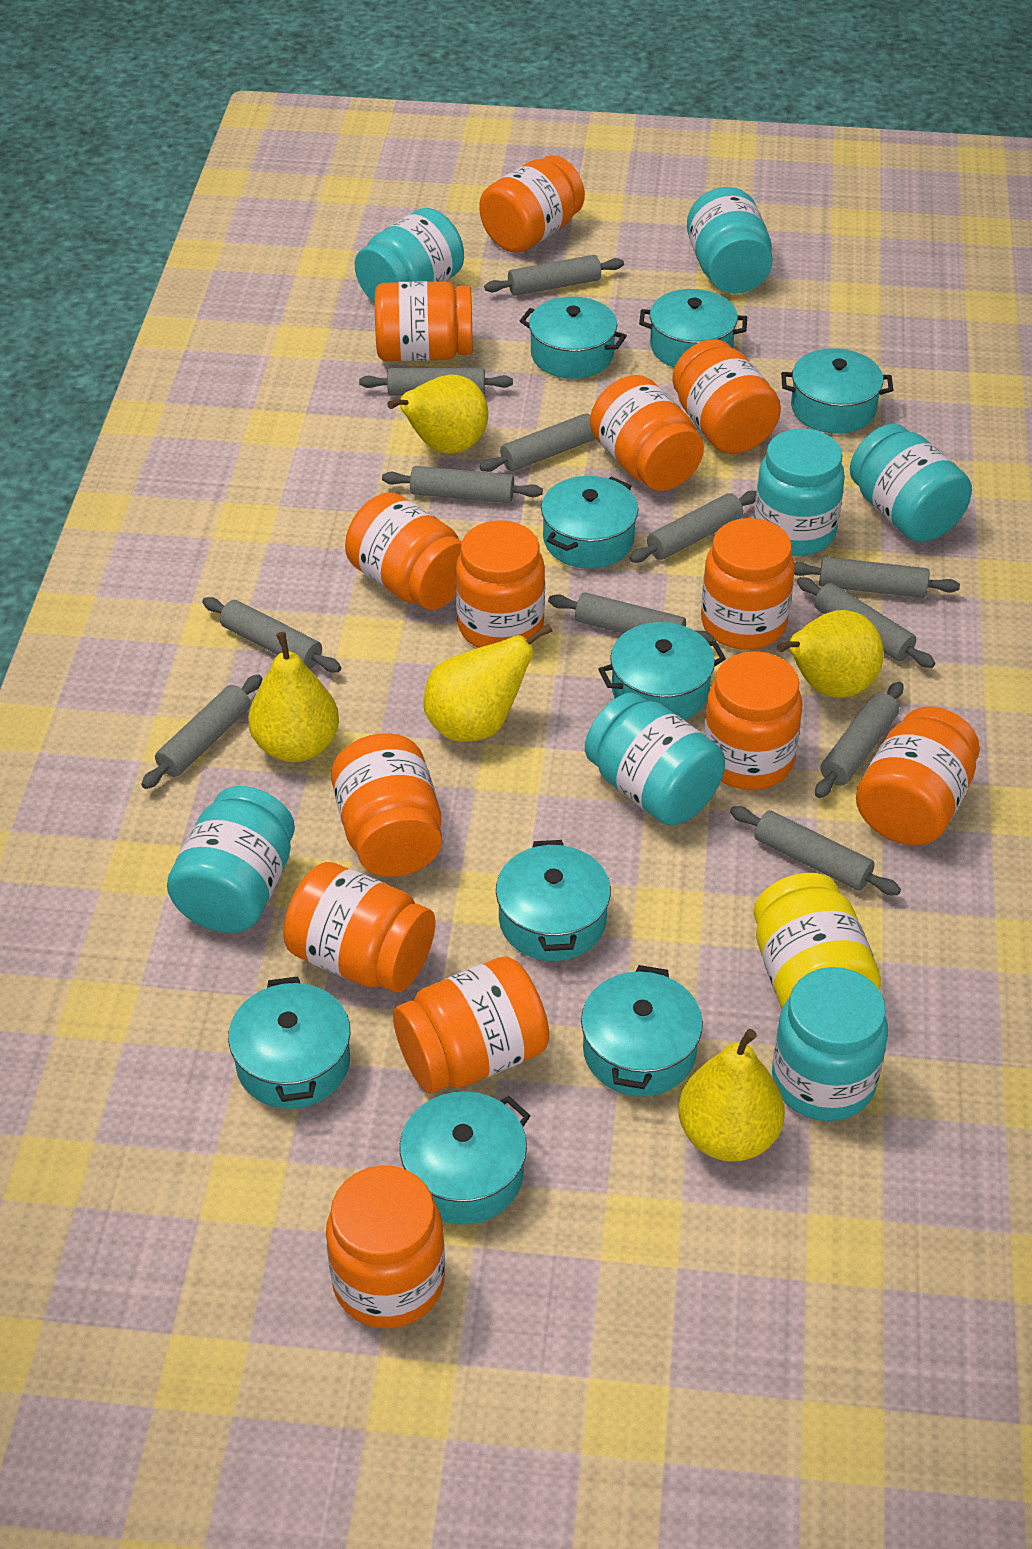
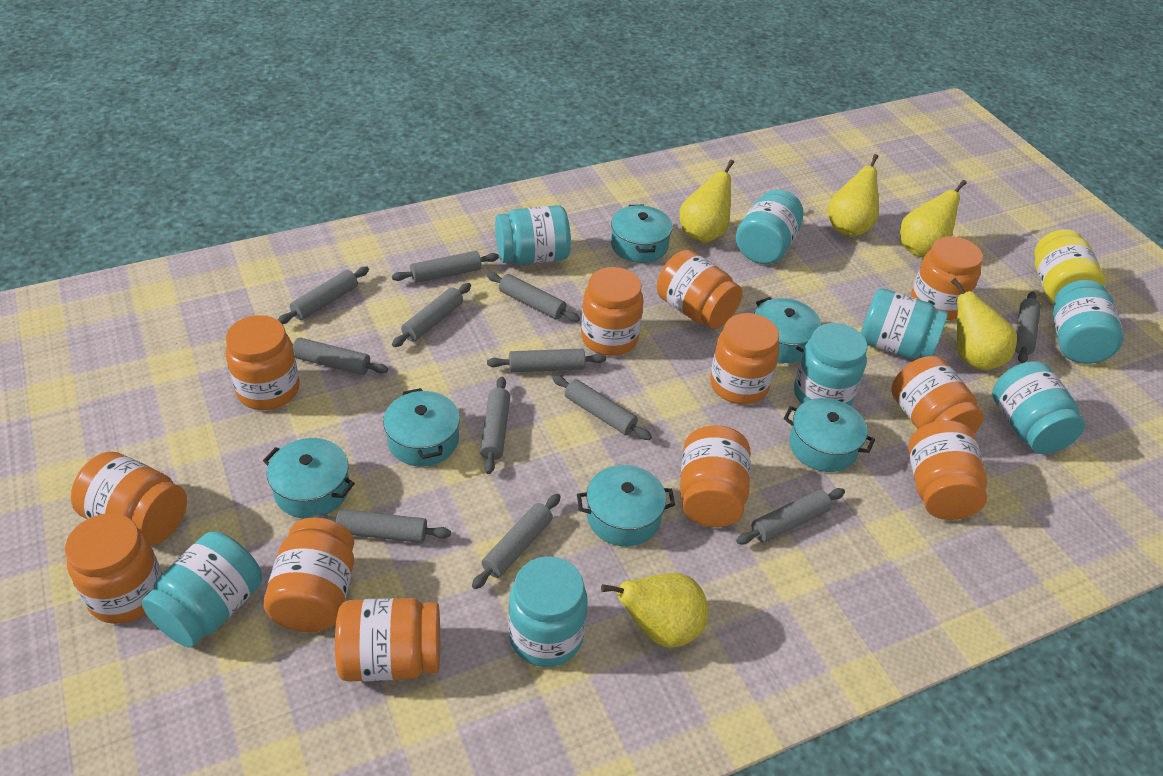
orange jar: [283,862,436,993] [326,1165,445,1329] [331,733,442,877] [345,492,462,610] [375,281,473,361] [393,957,549,1093] [455,520,545,648] [479,155,585,253] [590,375,704,491] [672,339,781,454] [701,518,795,650] [704,651,802,790] [856,706,980,846] = 13 -> [65,513,162,624] [71,451,187,545] [225,315,300,410] [263,517,354,632] [335,598,440,682] [581,267,644,356] [657,250,742,329] [680,425,751,527] [710,313,779,404] [891,356,984,433] [908,420,987,520] [911,236,983,320] = 12
turquoise jar: [167,786,295,933] [355,208,464,303] [585,693,725,825] [687,187,773,294] [754,429,845,556] [772,967,888,1121] [850,424,972,542] = 7 -> [141,532,262,647] [495,205,571,264] [509,556,588,667] [736,189,804,264] [794,323,868,406] [861,288,948,359] [992,361,1085,454] [1053,280,1123,364] = 8
turquoise pot: [228,976,350,1109] [400,1091,531,1225] [496,840,611,961] [520,297,627,379] [541,476,638,569] [581,965,703,1097] [598,622,726,720] [639,289,747,368] [781,348,893,434] = 9 -> [263,438,355,519] [383,388,460,466] [577,465,675,546] [611,205,673,263] [754,297,821,363] [784,398,875,472] = 6

